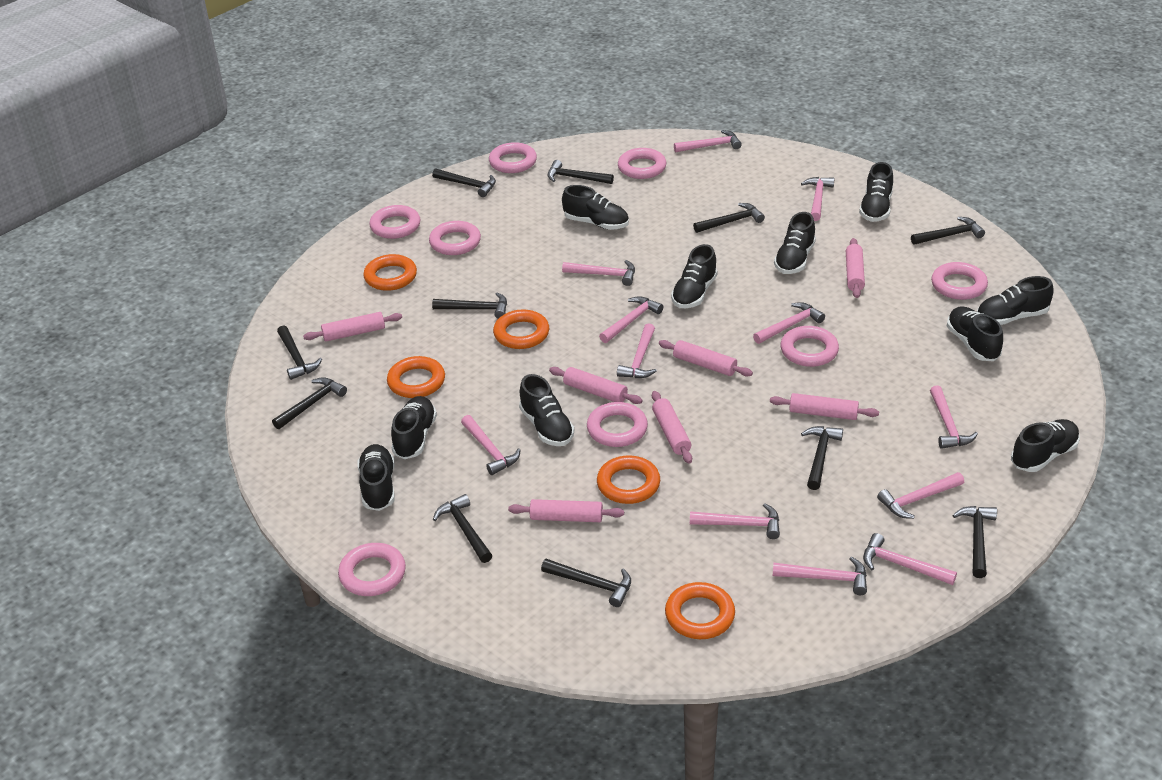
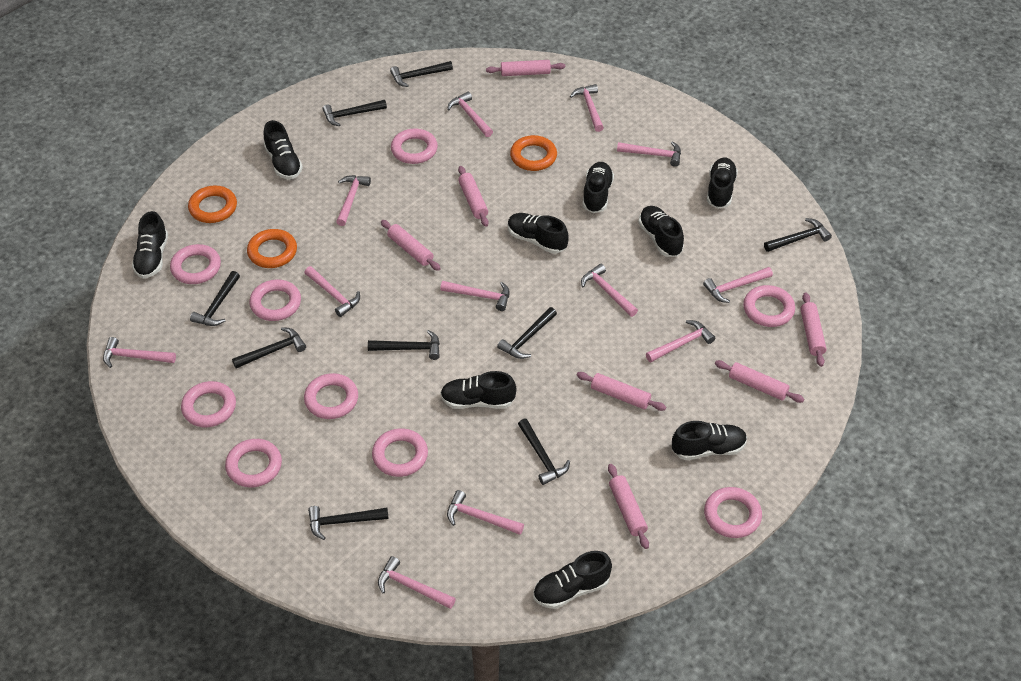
black hammer: [272,377,347,429] [277,325,322,380] [432,168,496,197] [432,292,507,319] [433,494,493,563] [541,559,631,607] [548,160,614,184] [693,203,765,233] [801,426,843,490] [911,217,985,245] [952,506,997,578] = 11 -> [190,271,240,326] [232,327,306,368] [308,506,389,540] [322,100,387,126] [368,330,440,360] [390,61,453,87] [497,307,557,359] [518,419,570,485] [764,218,832,252] = 9
black shoe: [358,444,395,511] [391,396,437,459] [519,374,574,446] [562,185,629,230] [671,244,717,308] [774,212,816,274] [859,162,893,222] [947,306,1003,361] [977,276,1054,325] [1011,419,1080,472] = 10 -> [132,211,168,279] [264,120,303,179] [440,371,516,409] [508,213,569,254] [533,551,612,609] [582,162,614,213] [638,206,684,257] [672,421,747,460] [707,157,738,209] = 9
orange ring: [363,254,417,291] [387,356,445,398] [493,309,549,349] [597,455,660,504] [665,582,735,639] = 5 -> [188,186,237,223] [247,229,297,268] [510,135,557,171] = 3
pink ring: [338,543,406,596] [370,205,420,239] [429,221,481,255] [489,142,537,173] [587,402,648,447] [618,148,666,179] [781,326,839,367] [931,262,988,300] = 8 -> [170,244,221,284] [181,381,236,427] [225,439,282,487] [249,279,301,321] [304,373,358,419] [372,428,428,477] [391,128,438,164] [704,487,762,538] [743,285,795,327] = 9

